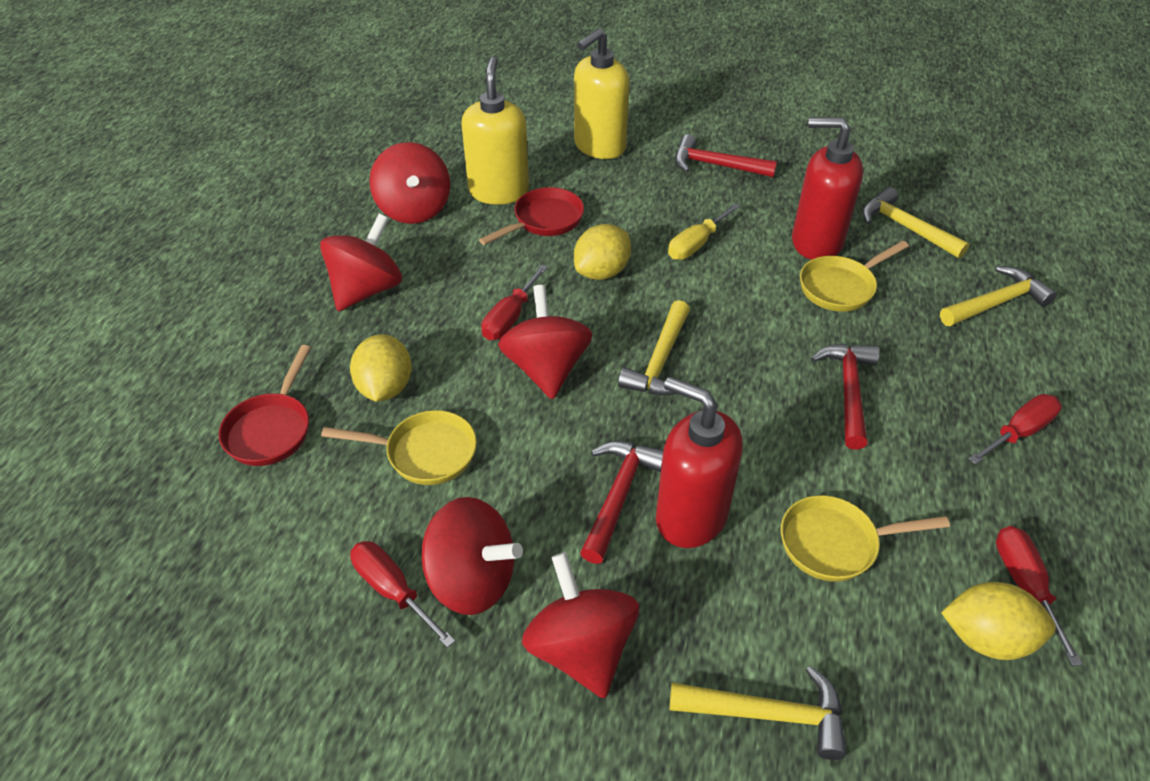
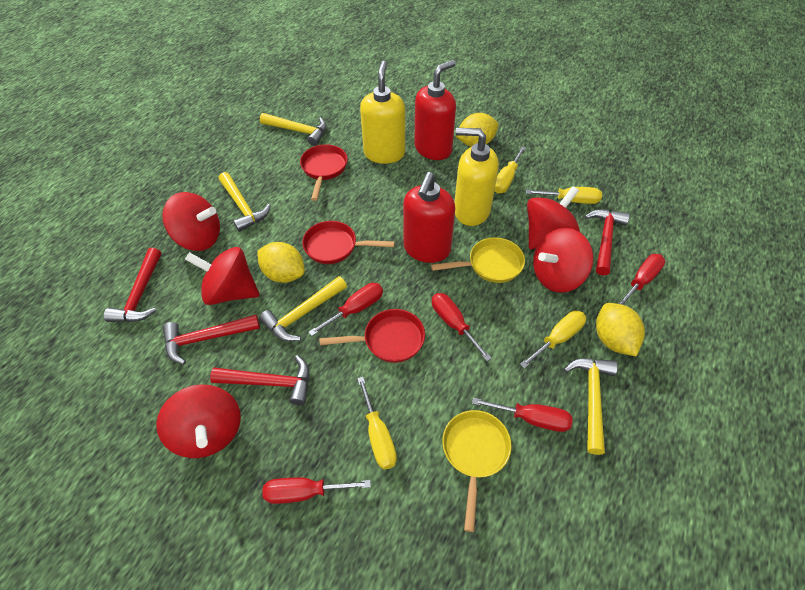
red hammer: [580,441,663,564] [675,134,777,177] [811,344,879,450] = 3 -> [104,248,161,322] [163,315,260,365] [210,355,310,405] [585,209,630,276] = 4
red pan: [219,345,311,466] [479,187,584,245] = 2 -> [300,144,348,201] [302,221,395,264] [319,309,425,363] = 3
red screwdriver: [350,541,455,648] [481,264,548,340] [968,394,1062,465] [996,526,1082,666] = 4 -> [262,478,371,504] [309,283,383,336] [432,293,492,361] [472,397,573,432] [618,254,665,305] = 5
yellow pan: [321,410,477,485] [781,495,950,582] [800,241,909,312] = 3 -> [431,237,525,283] [442,410,512,532] = 2
yellow screwdriver: [668,203,740,260] = 1 -> [357,377,397,470] [495,146,526,194] [520,311,586,369] [526,187,602,204] = 4

